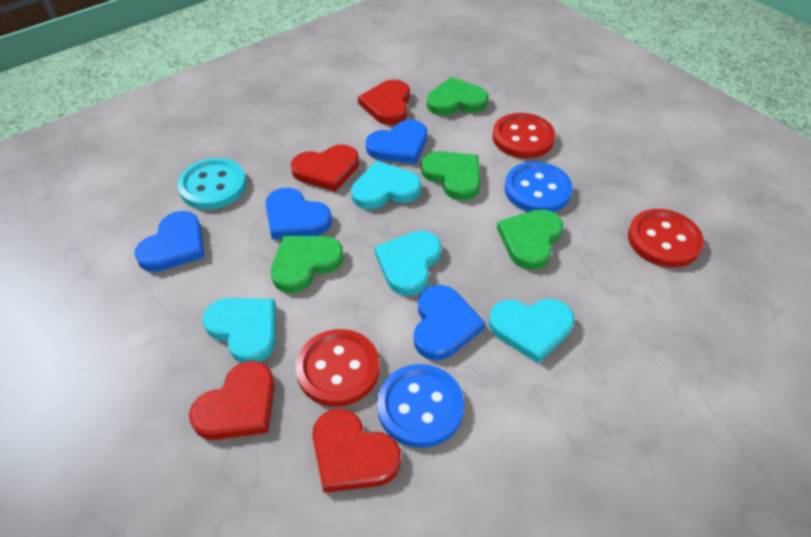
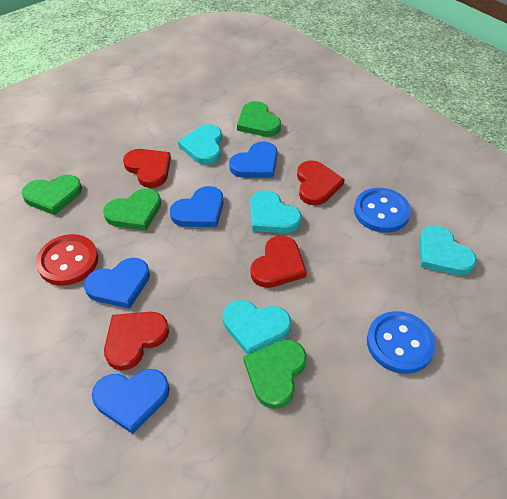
red button: [296,329,380,407] [492,113,555,159] [628,209,704,268] = 3 -> [36,234,98,286] = 1
turquoise button: [177,158,246,209] = 1 -> none = 0

